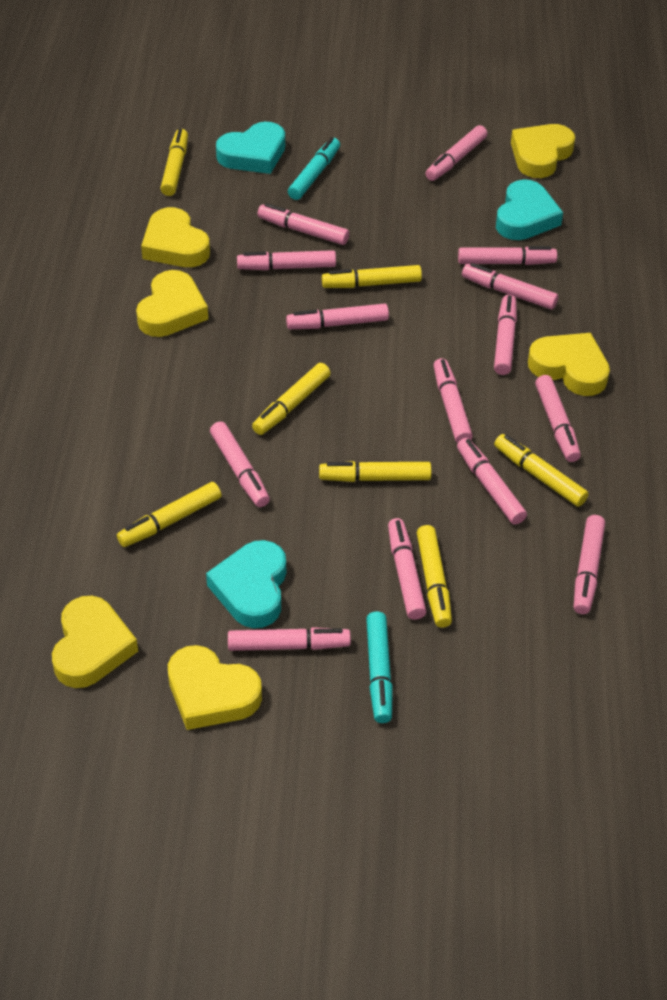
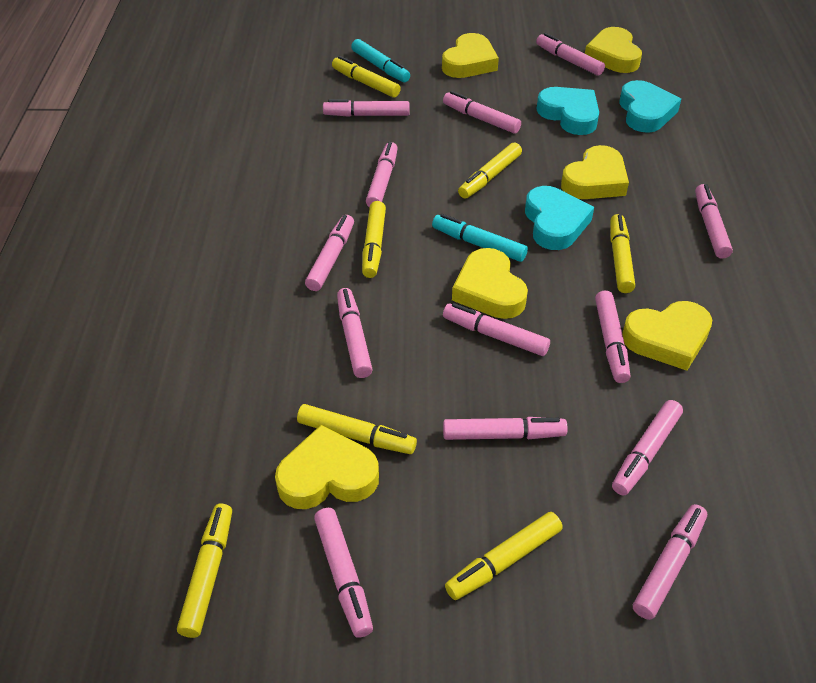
pink marker: [210,421,270,507] [228,627,351,651] [237,250,336,270] [258,203,349,245] [286,304,389,329] [388,518,427,620] [425,125,487,181] [433,358,473,443] [457,438,527,525] [458,246,557,265] [462,263,558,310] [494,295,517,375] [535,375,581,462] [574,515,605,614] = 14 -> [305,215,354,291] [314,508,373,638] [323,99,409,117] [337,288,373,378] [366,142,398,207] [443,91,521,134] [443,303,550,356] [443,417,568,440] [536,33,605,76] [595,290,630,383] [612,400,683,495] [633,504,707,620] [695,184,733,259] = 13

